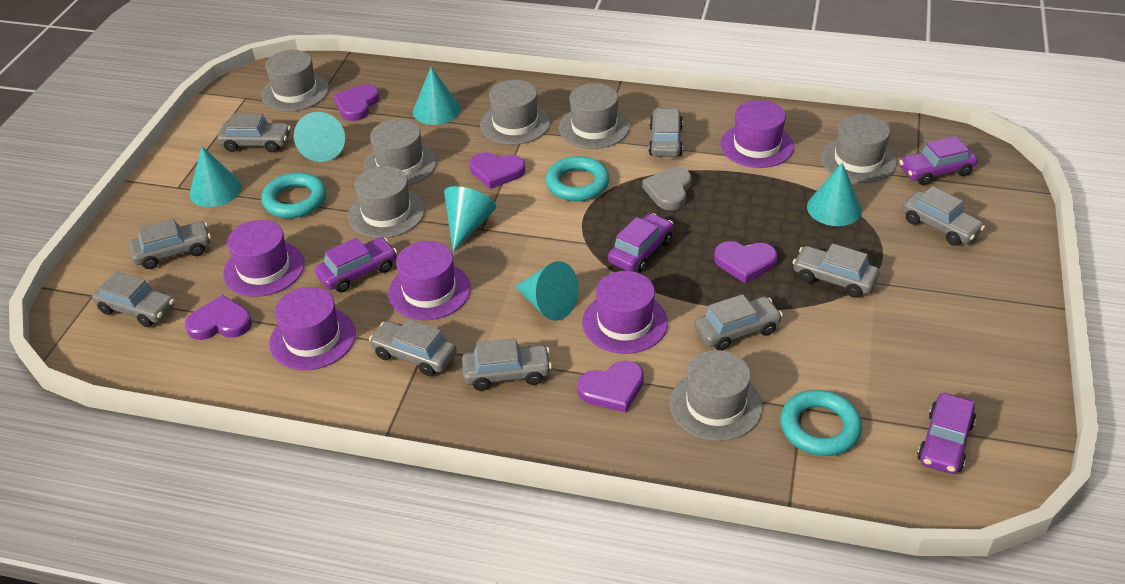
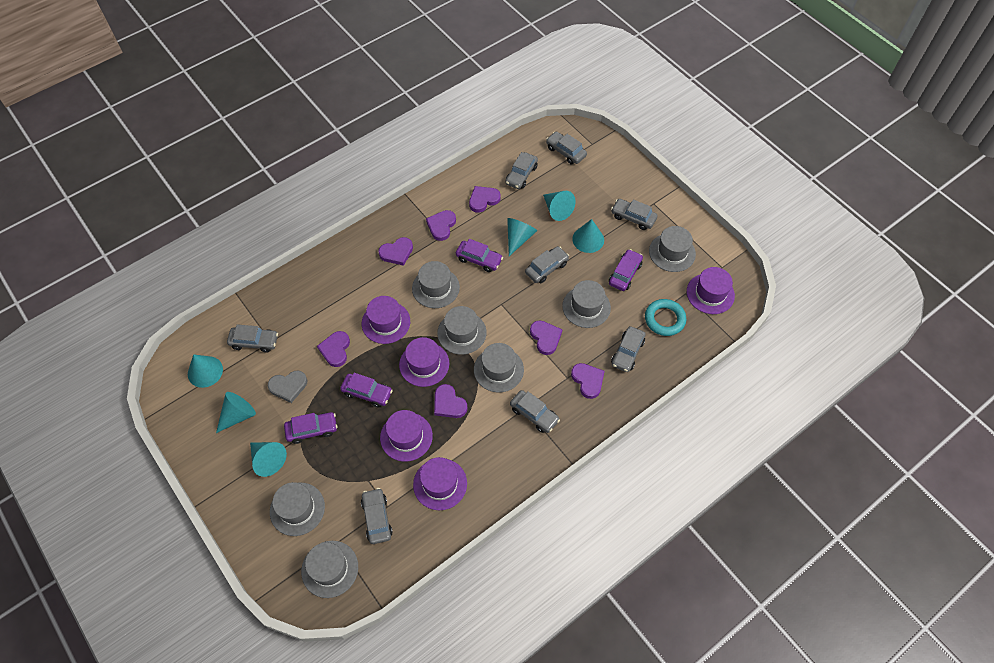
grey car: [92,271,175,327] [129,218,211,269] [217,113,291,153] [369,319,457,376] [462,338,552,391] [649,108,683,157] [694,294,783,350] [792,243,879,298] [902,186,985,246] = 9 -> [227,324,278,353] [361,488,393,544] [505,152,538,189] [510,390,560,433] [525,246,569,283] [546,131,587,165] [611,199,657,230] [611,326,646,372] = 8
purple heart: [185,295,252,340] [334,84,380,121] [470,152,525,189] [577,361,644,413] [714,241,777,283] = 5 -> [317,331,350,367] [378,237,413,266] [426,210,456,241] [434,384,468,418] [469,186,501,213] [530,320,562,355] [571,363,605,399] = 7
turquoise ring: [262,172,326,218] [546,156,610,201] [780,390,862,456] = 3 -> [645,299,686,336] = 1

